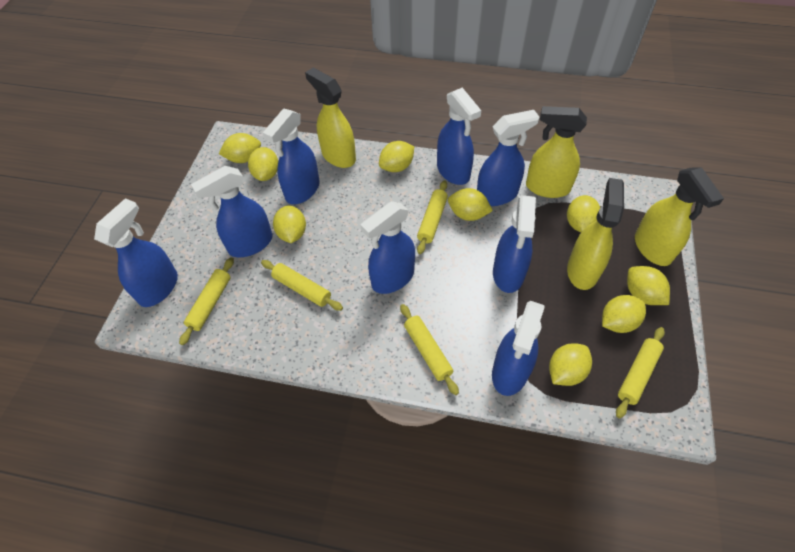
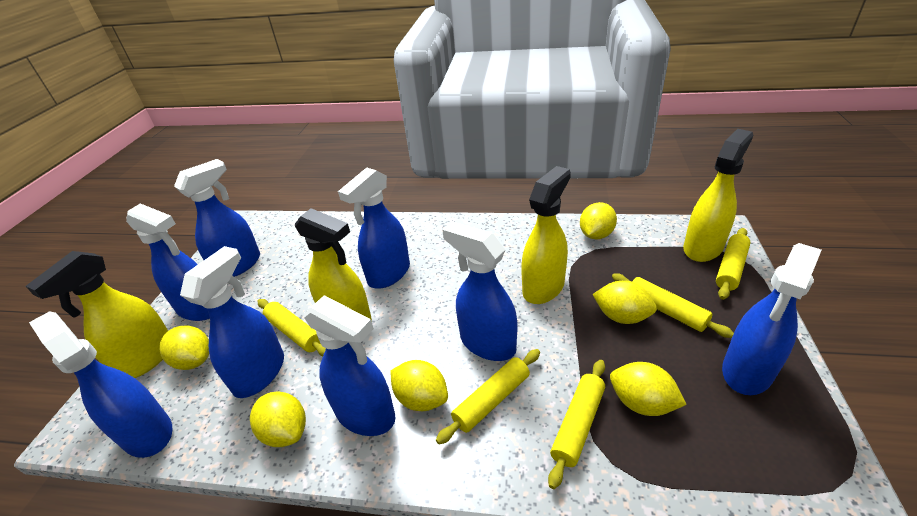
yellow lemon: [219,133,261,163] [248,147,278,181] [273,205,306,243] [379,141,414,172] [448,188,493,221] [549,343,592,386] [567,195,600,232] [602,295,646,333] [627,266,670,305] = 9 -> [159,325,209,370] [250,391,306,447] [390,360,448,411] [580,202,617,240] [592,281,657,324] [610,362,687,416] = 6

